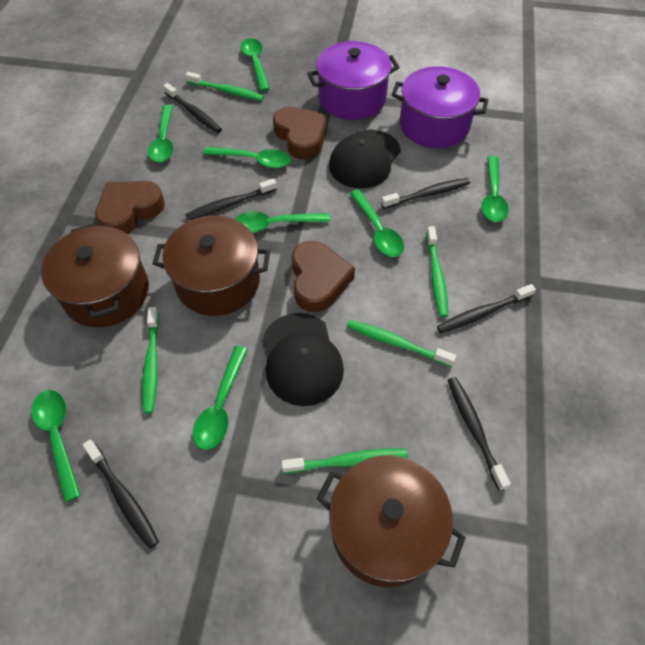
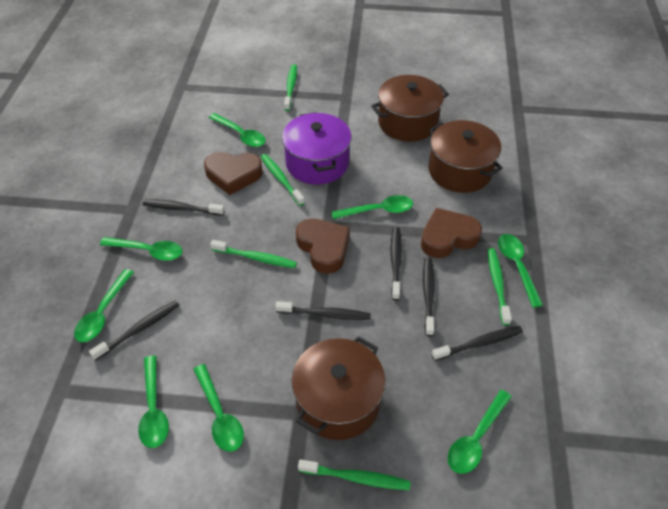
black cap: [264,313,344,406] [329,129,401,189] = 2 -> none = 0
purple pot: [307,41,400,120] [391,66,488,148] = 2 -> [282,112,352,185] = 1

